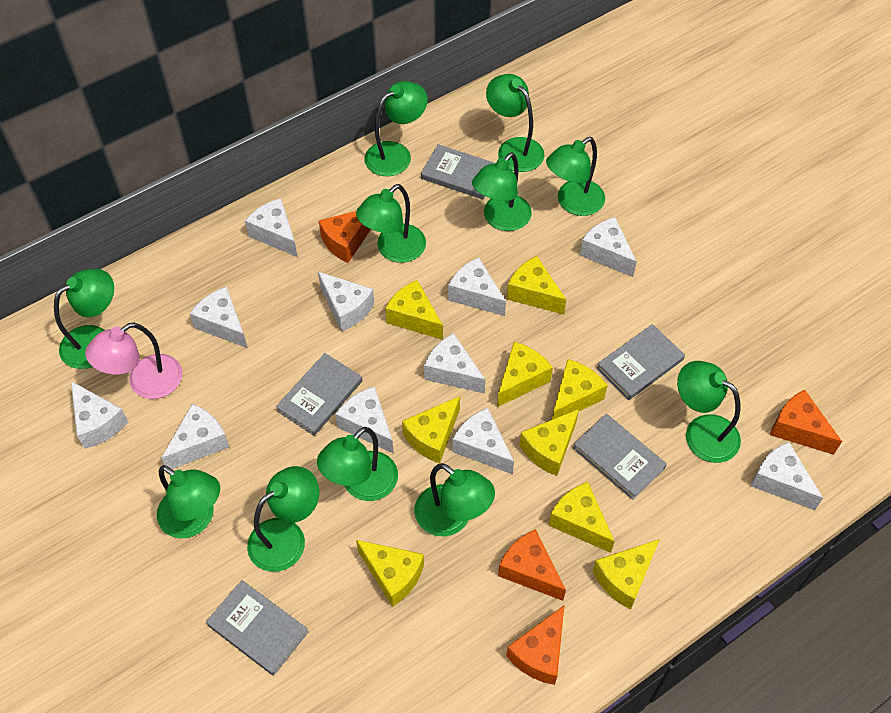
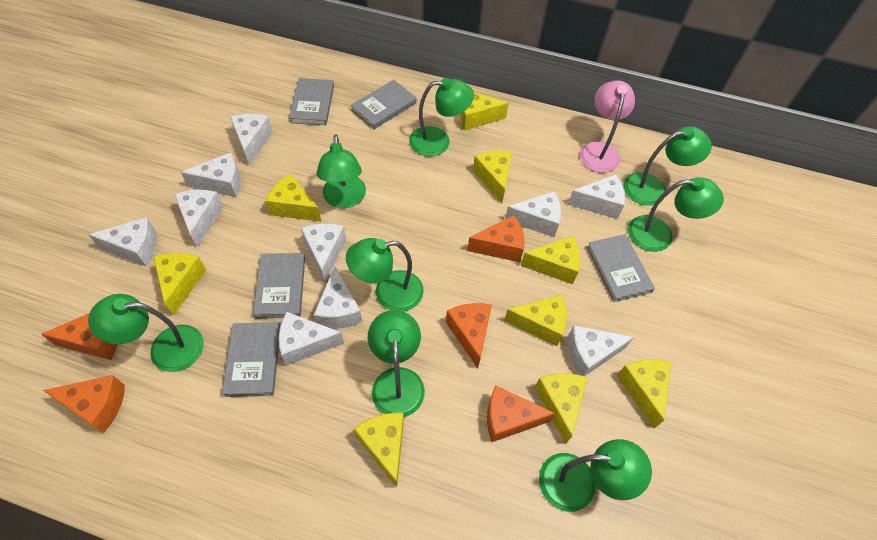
green lamp: [54,269,114,369] [157,465,220,538] [247,466,319,572] [317,427,398,501] [356,184,426,263] [364,81,428,176] [414,463,495,537] [472,152,532,231] [486,74,544,172] [546,137,605,216] [677,361,741,463] = 11 -> [88,294,204,372] [316,134,366,208] [346,238,424,312] [368,310,425,417] [409,78,474,157] [539,439,652,512] [624,126,712,206] [628,177,724,252] = 8
orange cheese: [319,211,371,263] [498,529,566,601] [506,606,564,685] [770,390,842,455] = 4 -> [41,313,117,360] [43,375,125,432] [446,303,492,368] [467,215,524,262] [487,385,555,442] = 5
white cheese: [71,381,128,449] [161,404,229,469] [189,287,248,348] [245,198,298,257] [318,272,374,332] [335,386,394,454] [424,333,485,394] [448,257,506,316] [452,408,514,474] [580,217,637,277] [750,442,823,510] = 11 -> [89,217,157,266] [174,190,223,247] [181,152,241,197] [230,114,273,165] [279,312,344,366] [301,223,346,282] [314,266,362,329] [505,191,561,237] [568,174,625,219] [568,325,634,376] = 10

